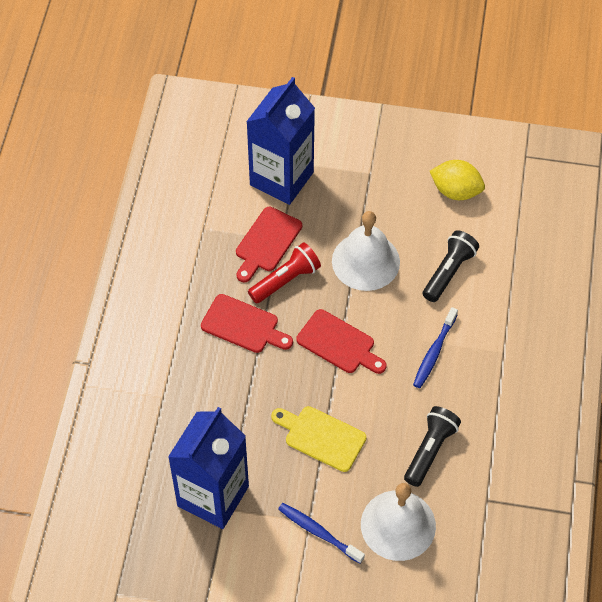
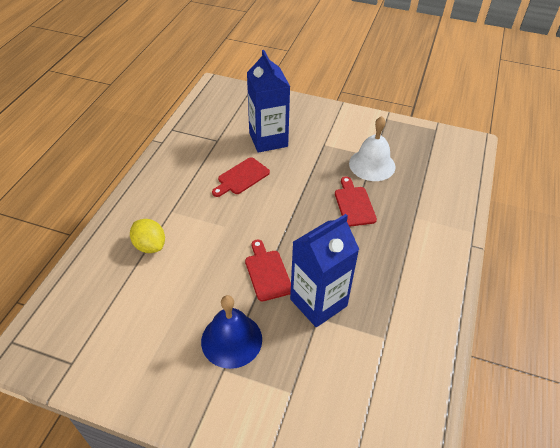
black flashlight: [404,406,461,487] [423,230,479,302] = 2 -> none = 0
blue bell: none = 0 -> [201,295,262,369] = 1
blue toothbrush: [278,503,365,564] [413,307,458,388] = 2 -> none = 0
red flashlight: [248,242,321,304] = 1 -> none = 0
white bell: [332,211,400,291] [361,483,436,561] = 2 -> [349,116,396,181] = 1
yellow cutting board: [271,406,366,472] = 1 -> none = 0

